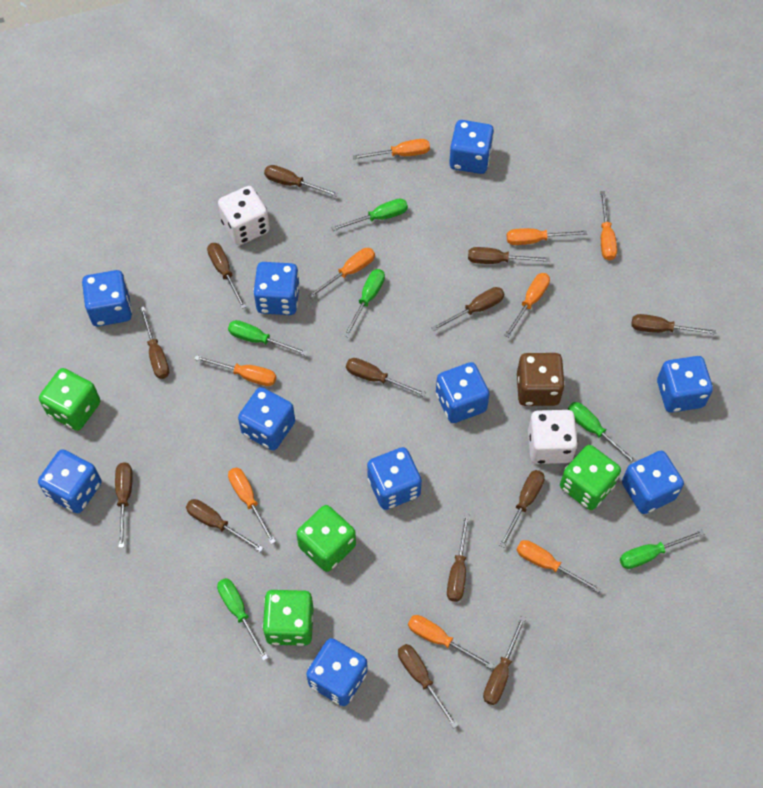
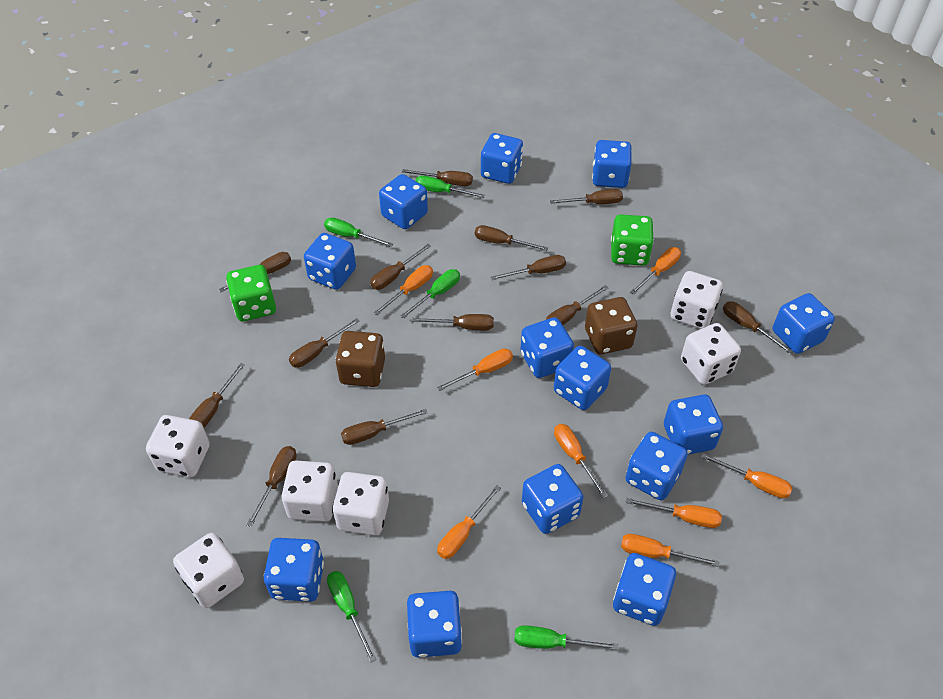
blue dice: [38,449,102,513] [82,270,132,327] [238,387,295,450] [253,262,300,315] [306,638,368,706] [367,447,422,510] [436,362,490,423] [449,120,494,174] [622,451,684,514] [657,356,713,413] = 10 -> [264,538,324,602] [304,233,356,290] [379,174,428,229] [407,591,462,658] [481,133,523,184] [520,317,574,378] [522,464,584,534] [554,346,611,410] [592,140,632,188] [613,553,676,626] [625,432,688,500] [664,394,723,455] [773,293,835,354] = 13
brown dice: [517,353,565,406] = 1 -> [336,331,385,387] [585,297,637,354] = 2
green dice: [39,368,100,431] [262,590,314,646] [296,505,356,572] [560,445,621,510] = 4 -> [226,265,276,321] [611,214,654,266] = 2
green screwdriver: [217,578,268,661] [228,320,307,356] [331,199,408,231] [343,269,385,337] [568,402,637,463] [620,530,705,569] = 6 -> [324,218,393,247] [327,571,376,662] [400,269,460,319] [416,175,486,198] [514,625,618,650] = 5
orange screwdriver: [194,355,276,386] [228,467,276,544] [308,248,375,298] [353,139,430,159] [408,615,494,669] [504,273,550,338] [507,228,587,245] [516,540,601,593] [600,191,617,261] = 9 -> [374,265,433,315] [437,348,513,391] [437,485,501,559] [554,424,608,498] [621,534,720,567] [626,498,722,528] [630,247,681,295] [701,453,793,498] = 8
white dice: [218,186,270,245] [528,410,578,464] = 2 -> [146,415,210,477] [173,533,244,608] [281,460,338,522] [333,472,389,535] [671,271,723,329] [681,323,741,385] = 6

